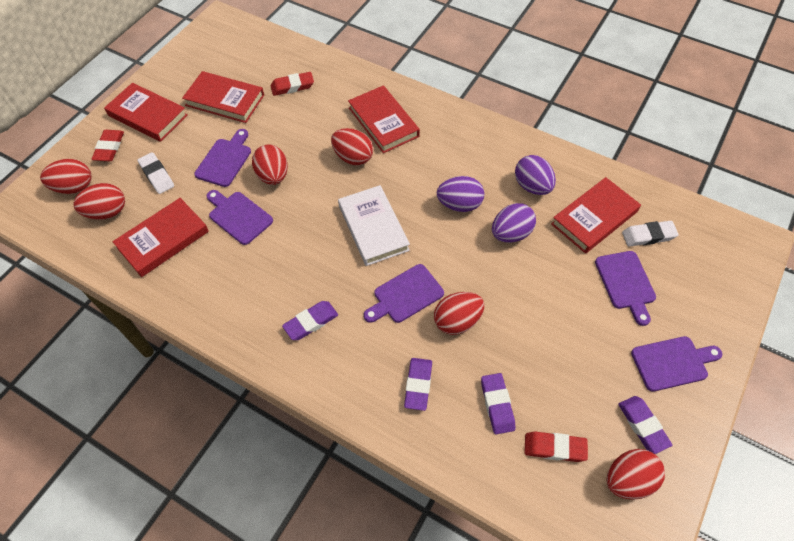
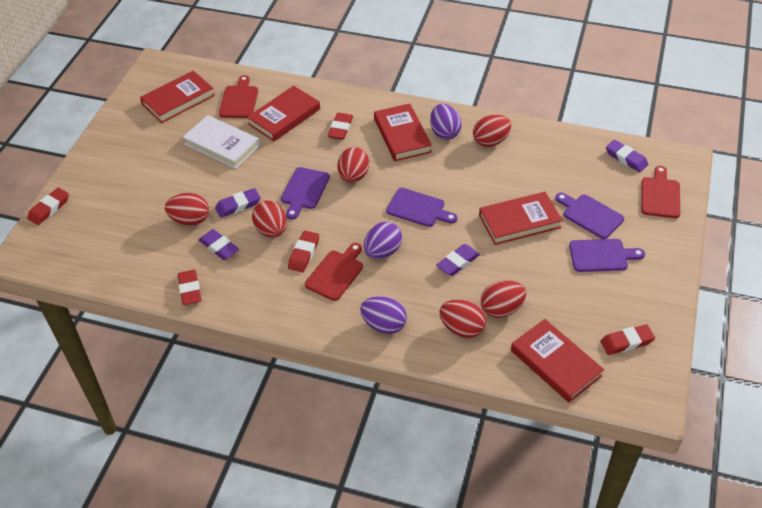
purple cutting board: [194,129,251,187] [206,190,273,245] [364,264,444,323] [595,251,656,326] [631,336,722,392] = 5 -> [281,167,330,220] [386,188,457,227] [555,193,624,239] [569,239,645,272] = 4
red cutting board: none = 0 -> [219,75,258,118] [305,243,363,301] [641,166,680,218] = 3
red eraser: [91,130,124,161] [271,72,314,96] [525,432,588,462] = 3 -> [27,188,69,225] [177,270,201,305] [288,231,319,272] [328,113,353,140] [601,324,655,355] = 5
white eraser: [137,152,174,194] [622,221,679,247] = 2 -> none = 0

